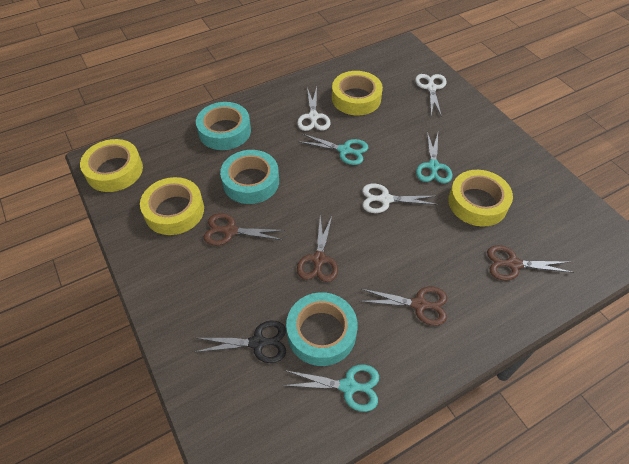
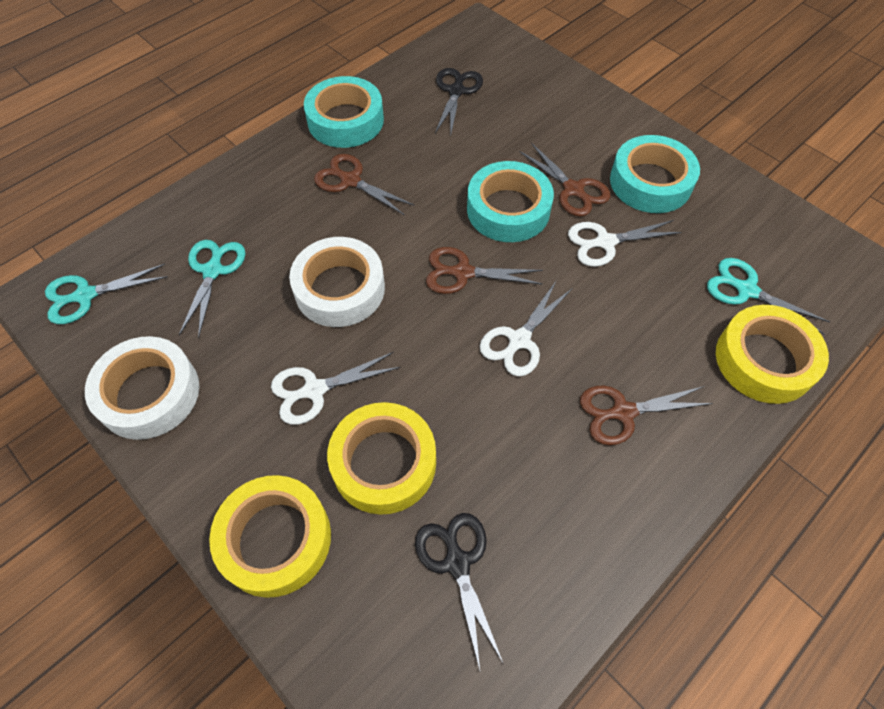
black scissors: [195,321,286,363] = 1 -> [415,513,503,670] [435,68,483,133] = 2
white tape: none = 0 -> [85,336,199,440] [289,237,385,327] = 2
yellow tape: [80,139,143,192] [140,177,204,235] [332,71,383,115] [448,170,513,226] = 4 -> [209,475,331,598] [327,402,436,515] [716,305,829,404] = 3

